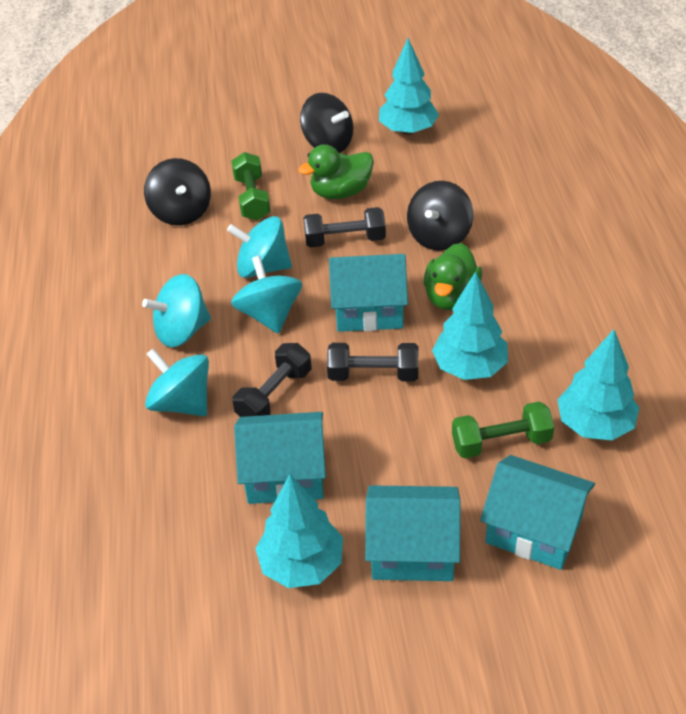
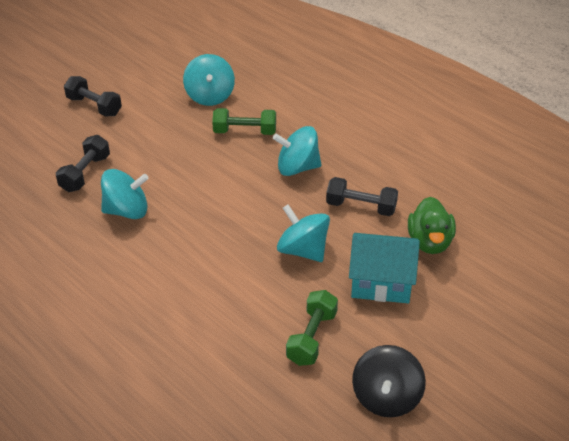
black spinning top: [144,158,211,226] [300,93,354,153] [407,181,473,251] = 3 -> [352,345,426,417] = 1
green duck: [298,144,374,199] [424,243,482,310] = 2 -> [408,197,456,254] = 1
turquoise house: [234,412,326,504] [329,254,408,332] [365,485,461,581] [480,455,595,570] = 4 -> [349,233,420,303] = 1
turquoise tree: [255,474,343,588] [379,38,439,135] [432,271,508,380] [557,329,639,440] = 4 -> none = 0

